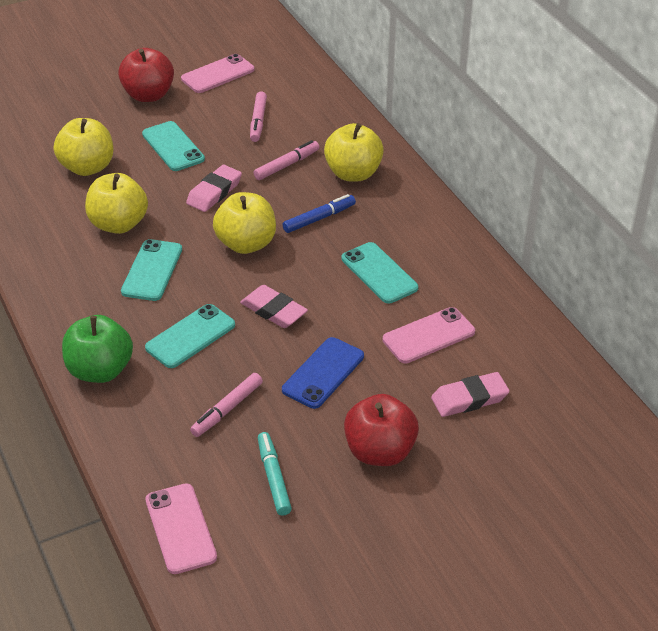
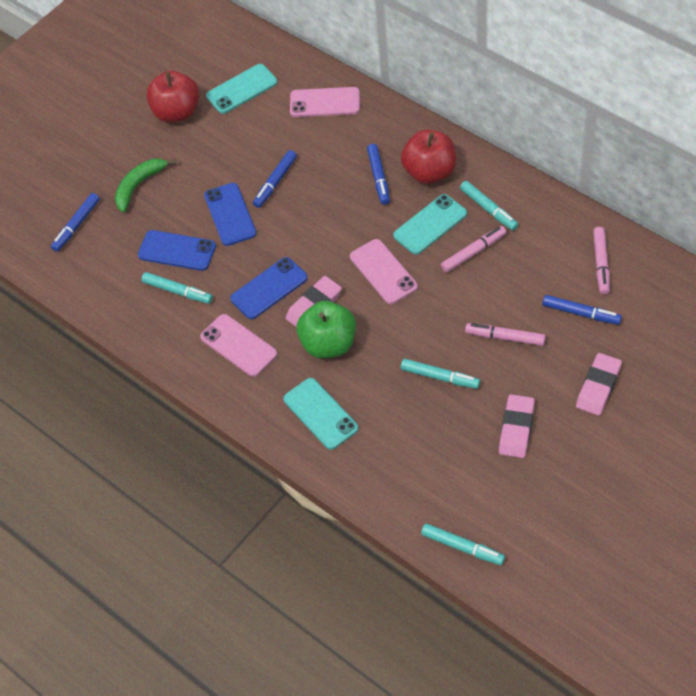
blue marker: [282,194,356,233] = 1 -> [51,193,100,252] [253,150,297,208] [367,144,390,205] [542,295,622,325] = 4
blue phone: [282,337,364,409] = 1 -> [138,230,216,271] [204,183,256,246] [230,257,308,319] = 3
green banana: none = 0 -> [115,158,177,212] = 1
turquoise marker: [258,432,292,516] = 1 -> [142,272,213,304] [401,359,480,389] [421,523,505,565] [460,181,518,231] = 4
turquoise phone: [121,239,182,301] [142,121,205,171] [145,304,235,368] [342,242,418,304] = 4 -> [206,64,277,114] [283,378,358,450] [393,194,467,255] = 3
yellow apple: [54,118,113,176] [85,173,148,234] [213,192,276,254] [324,123,384,181] = 4 -> none = 0

